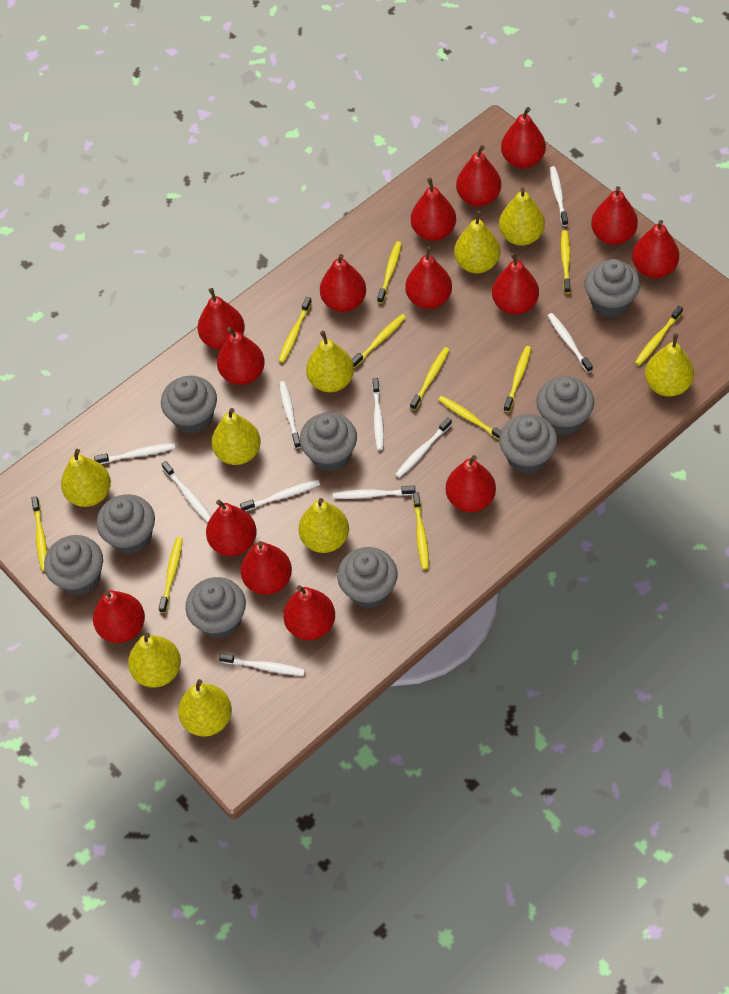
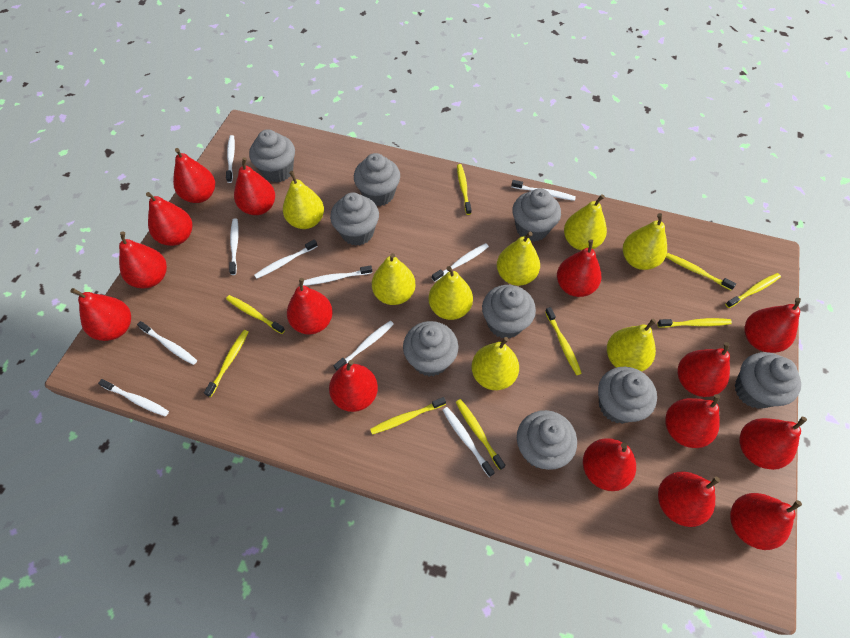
yellow pear: [61,449,111,507] [128,633,181,688] [178,679,232,737] [212,408,261,465] [299,498,349,553] [306,331,354,392] [454,211,500,273] [499,187,545,246] [645,333,694,397] = 9 -> [283,171,324,229] [372,253,416,305] [428,266,473,320] [471,337,519,390] [497,232,540,286] [564,194,607,250] [607,319,656,372] [623,213,667,270] = 8
yellow toothbrush: [32,496,47,572] [159,537,183,613] [278,297,312,363] [352,314,406,368] [377,241,402,304] [410,347,450,410] [413,492,429,570] [438,395,501,440] [504,346,531,412] [561,230,571,294] [635,306,683,366] = 11 -> [204,330,248,397] [226,295,285,334] [370,397,446,435] [456,399,506,470] [457,164,471,215] [545,307,582,375] [657,318,732,328] [666,253,736,290] [725,273,781,308] = 9

